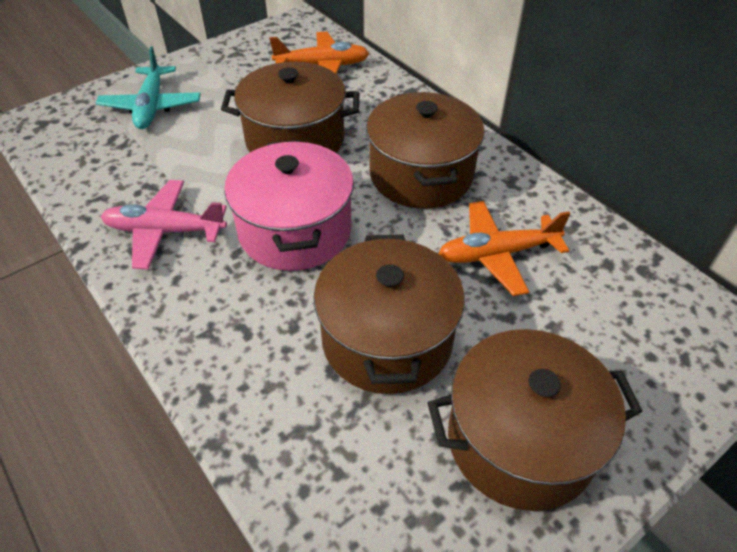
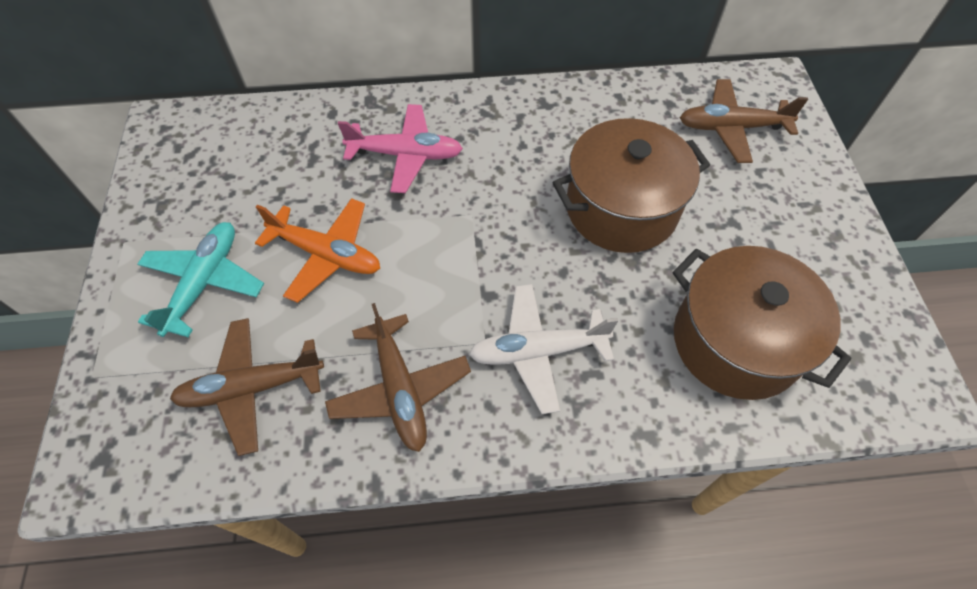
brown plane: none = 0 -> [170,318,324,456] [325,303,471,452] [680,79,808,163] = 3
brown pot: [221,62,360,153] [314,235,465,394] [366,92,485,209] [428,329,643,511] = 4 -> [552,118,710,253] [673,246,851,400] = 2
orange plane: [269,32,369,74] [438,201,571,296] = 2 -> [255,198,380,303] = 1
pink pot: [224,140,354,271] = 1 -> none = 0
white plane: none = 0 -> [469,284,618,414] = 1

